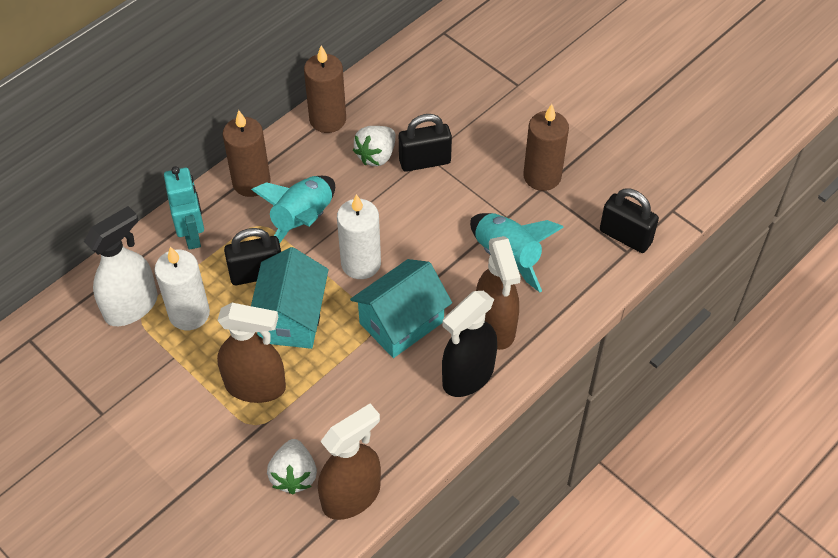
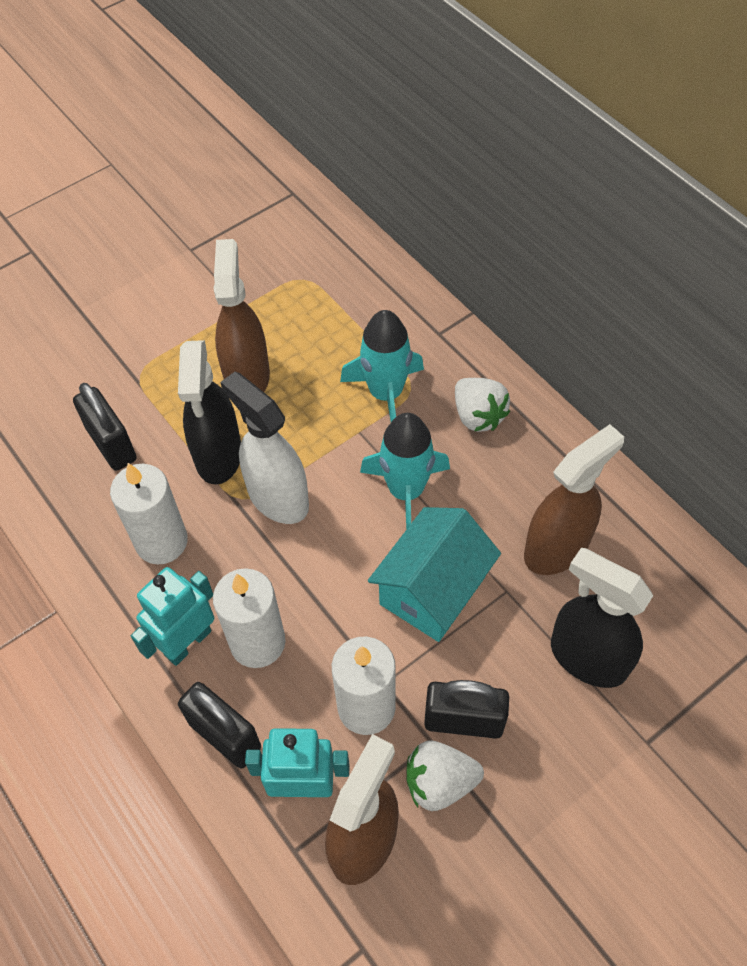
black spray bottle: [442,291,497,397] = 1 -> [178,340,241,484] [551,548,653,688] = 2
brown candle: [222,110,271,197] [304,45,346,133] [523,104,569,191] = 3 -> none = 0
turquoise house: [251,247,329,349] [350,259,452,358] = 2 -> [368,507,501,642] = 1
turquoise robot: [164,166,204,250] = 1 -> [131,567,214,666] [245,728,350,797] = 2
white candle: [155,246,210,330] [337,194,381,279] = 2 -> [110,463,188,564] [213,568,286,668] [332,637,396,735] = 3

